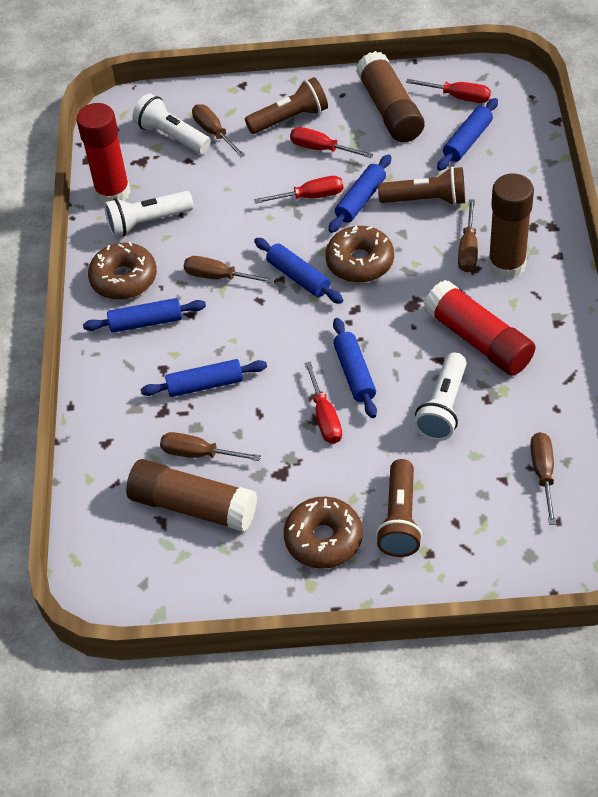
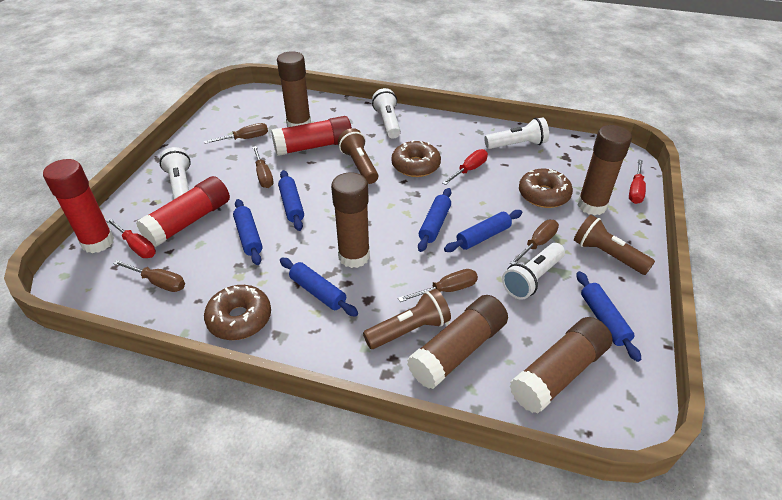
brown glue stick: [126,459,257,532] [356,51,424,142] [488,173,534,280] = 3 -> [277,51,311,127] [331,172,370,268] [407,295,508,389] [510,317,613,414] [577,125,632,215] = 5
red glue stick: [76,103,131,204] [423,280,536,376] = 2 -> [43,159,114,253] [136,176,230,247] [271,116,352,156] = 3
red screwdriver: [254,176,343,204] [290,127,373,158] [304,362,342,444] [406,79,491,103] = 4 -> [106,218,156,258] [442,149,488,185] [629,159,646,204] = 3
white flashlight: [104,191,193,237] [132,93,211,154] [414,353,467,441] = 3 -> [159,147,191,199] [372,88,401,139] [484,117,549,149] [502,243,565,300] = 4

